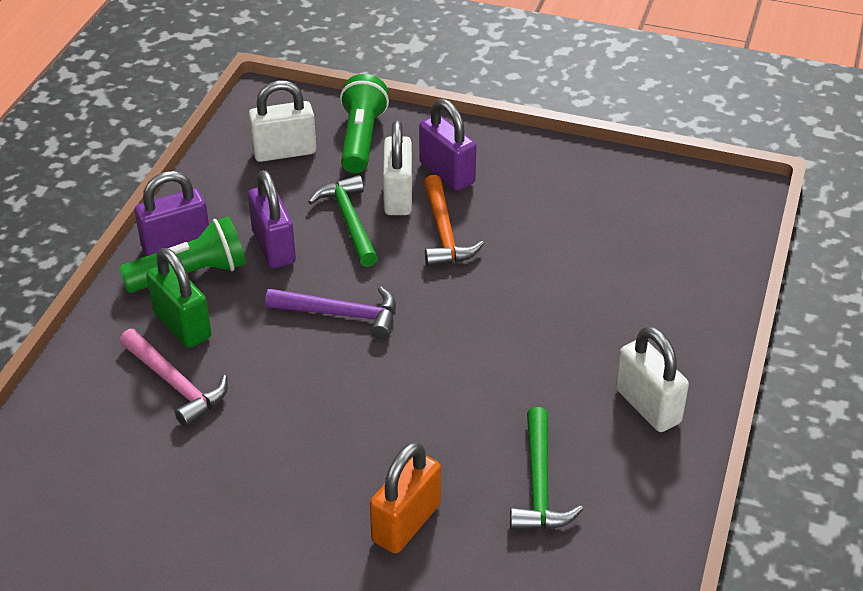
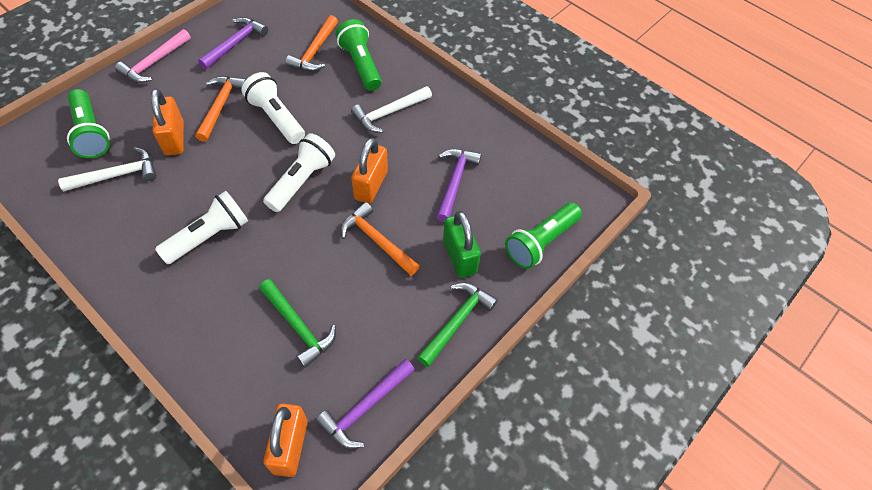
green flashlight: [119,216,246,293] [340,74,389,173] = 2 -> [67,89,110,158] [336,19,382,91] [505,203,582,269] = 3
orange hammer: [424,175,484,267] = 1 -> [195,76,247,142] [285,15,338,72] [341,202,420,276] = 3
orange padlock: [370,442,441,554] = 1 -> [151,89,184,155] [263,403,308,477] [351,138,388,204] = 3
purple hammer: [265,287,396,340] = 1 -> [198,17,268,70] [316,359,415,449] [436,149,482,222] = 3
purple padlock: [135,171,209,256] [248,170,296,268] [419,99,476,191] = 3 -> none = 0
white flashlight: none = 0 -> [155,191,248,264] [241,72,305,144] [263,133,335,212] = 3
white hammer: none = 0 -> [58,147,157,191] [351,86,432,133] = 2
white padlock: [248,80,316,162] [383,120,412,215] [615,326,689,432] = 3 -> none = 0

